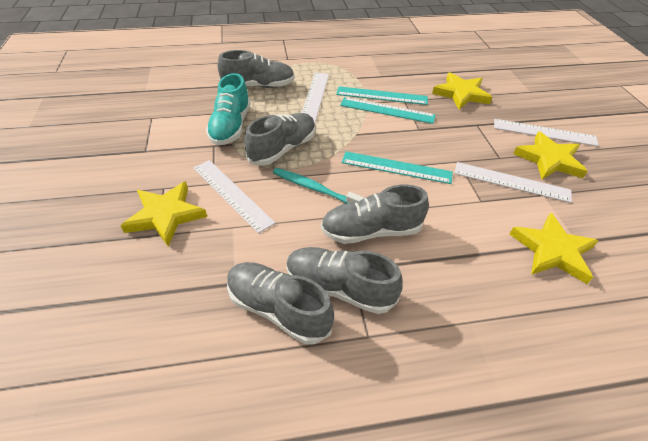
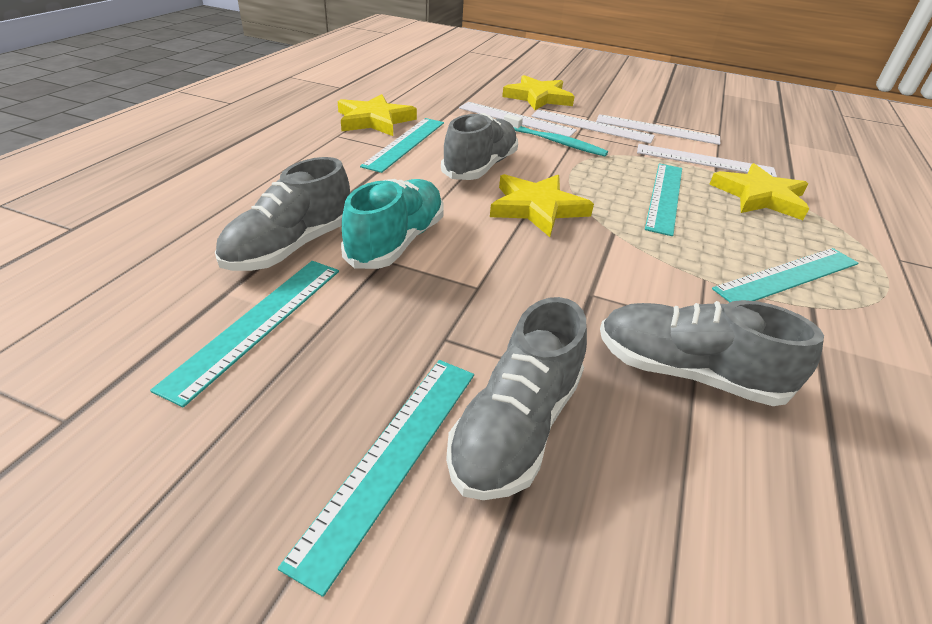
grey shoe: [218,50,295,88] [227,262,334,344] [244,113,315,166] [286,247,403,314] [321,184,429,244] = 5 -> [215,157,350,271] [441,113,518,180] [446,297,587,500] [600,300,824,406] = 4
turquoise ruler: [336,86,428,105] [340,97,436,124] [342,151,453,184] = 3 -> [150,261,339,407] [278,360,474,597] [360,118,444,173] [645,163,682,236] [712,248,858,302] = 5

